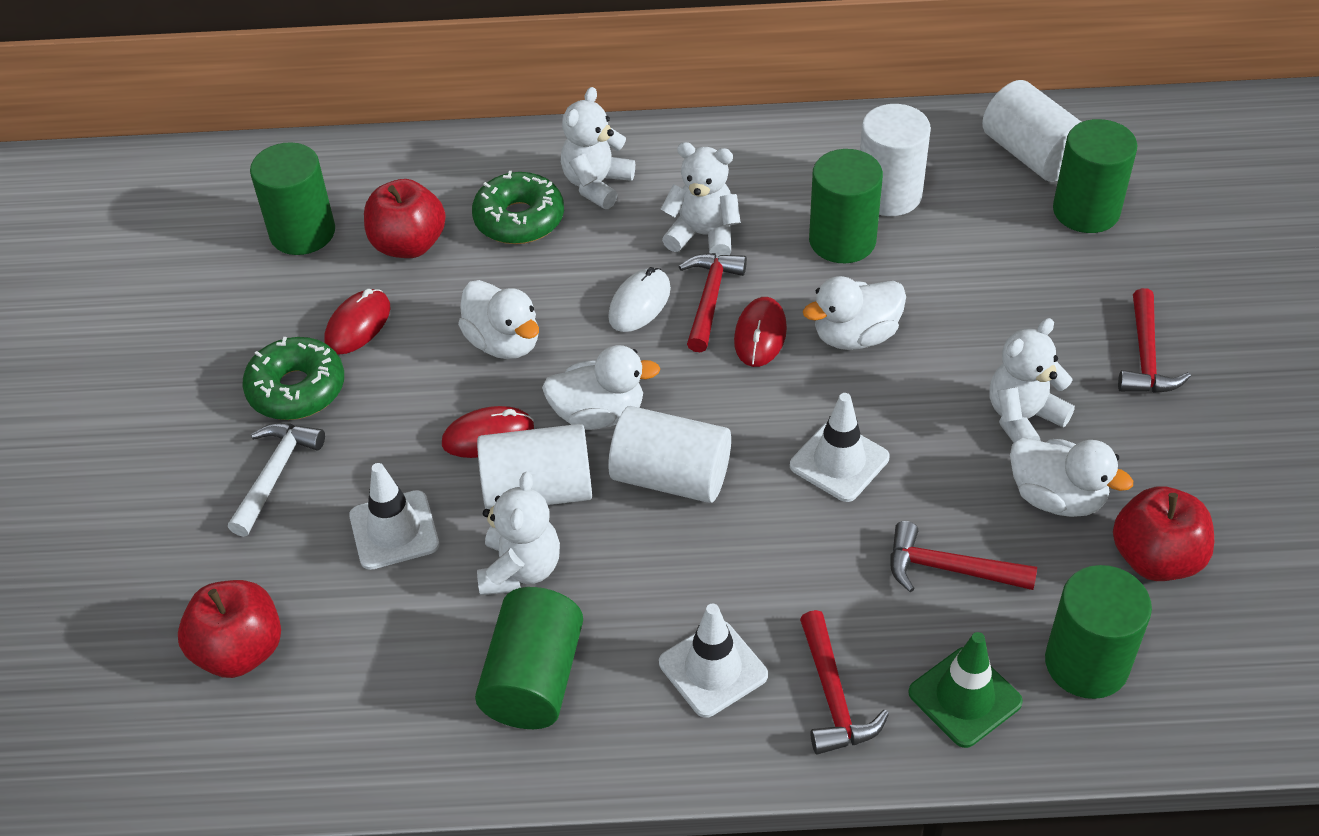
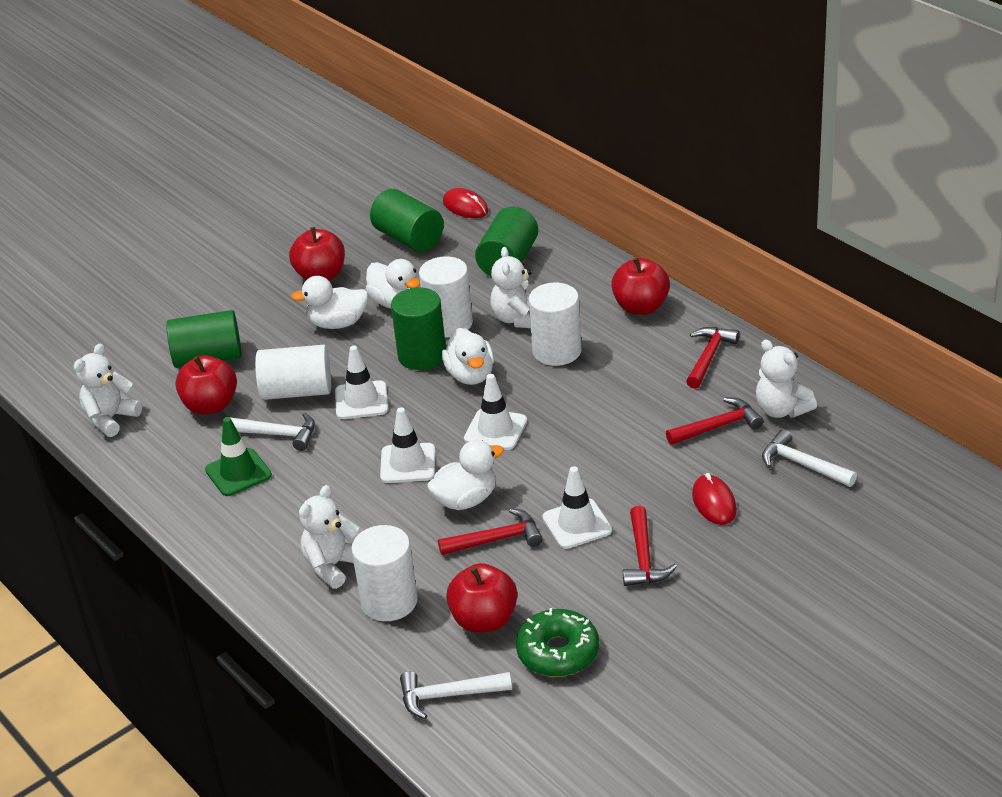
green cylinder: [250,142,335,255] [475,587,583,729] [809,149,883,263] [1045,565,1152,699] [1053,119,1137,233] = 5 -> [166,310,242,368] [370,189,444,252] [391,287,446,370] [475,206,538,277] = 4
green donut: [242,337,344,420] [472,171,564,244] = 2 -> [516,608,599,677] = 1
red apple: [178,580,281,678] [364,179,446,258] [1113,486,1214,581] = 3 -> [175,355,237,415] [289,227,345,281] [446,563,518,632] [611,257,670,315] = 4
red mouse: [324,289,390,354] [442,406,534,458] [734,297,787,367] = 3 -> [443,188,489,218] [692,473,737,525] = 2
white hammer: [228,423,325,537] = 1 -> [230,413,315,451] [400,671,512,719] [762,429,857,487] = 3
white mouse: [608,267,671,332] = 1 -> none = 0
white traffic cone: [349,463,439,570] [659,604,768,718] [790,393,889,502] = 3 -> [335,346,388,419] [380,407,435,483] [464,374,527,450] [542,466,612,549] = 4

